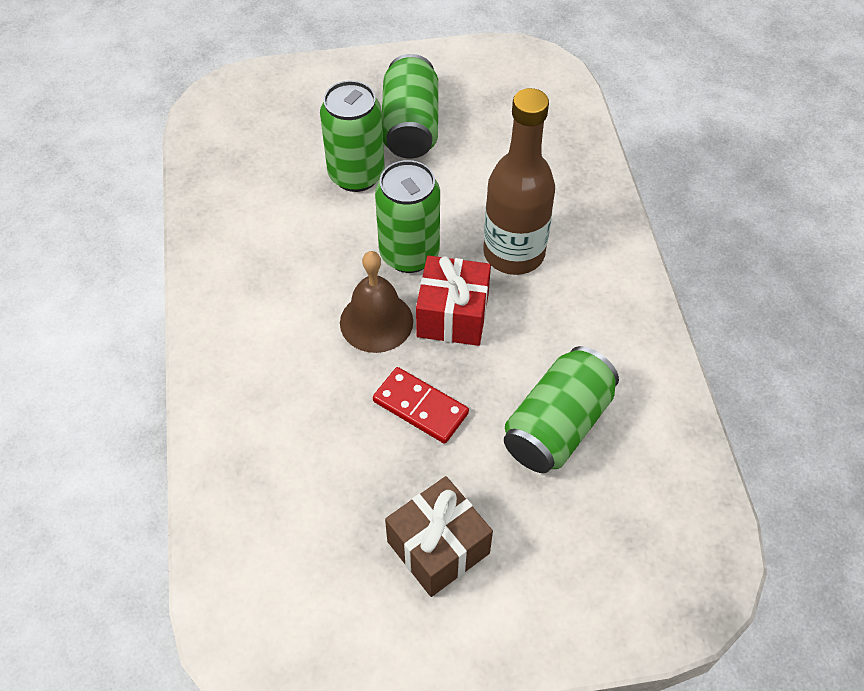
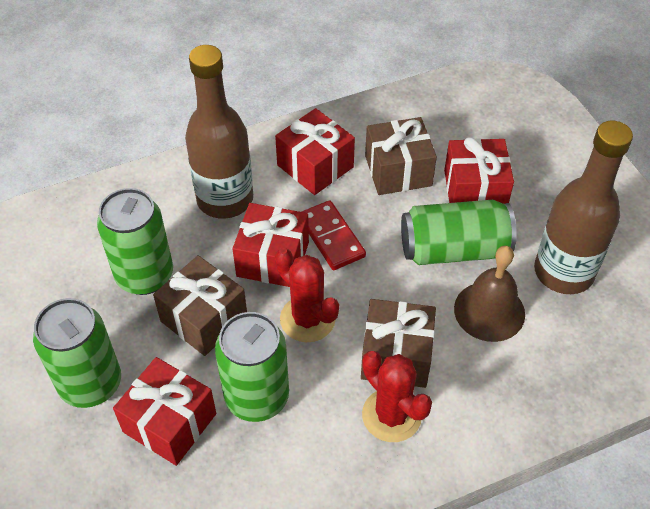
brown bottle: [483,88,555,275] = 1 -> [185,45,253,219] [534,121,633,294] = 2
brown gift: [385,476,493,597] = 1 -> [153,255,247,356] [361,299,436,388] [365,117,437,195] = 3
red cactus: none = 0 -> [275,248,339,342] [362,351,432,442] = 2
red gift: [416,255,491,346] = 1 -> [113,357,216,466] [232,203,309,287] [275,108,355,195] [444,137,514,204] = 4

